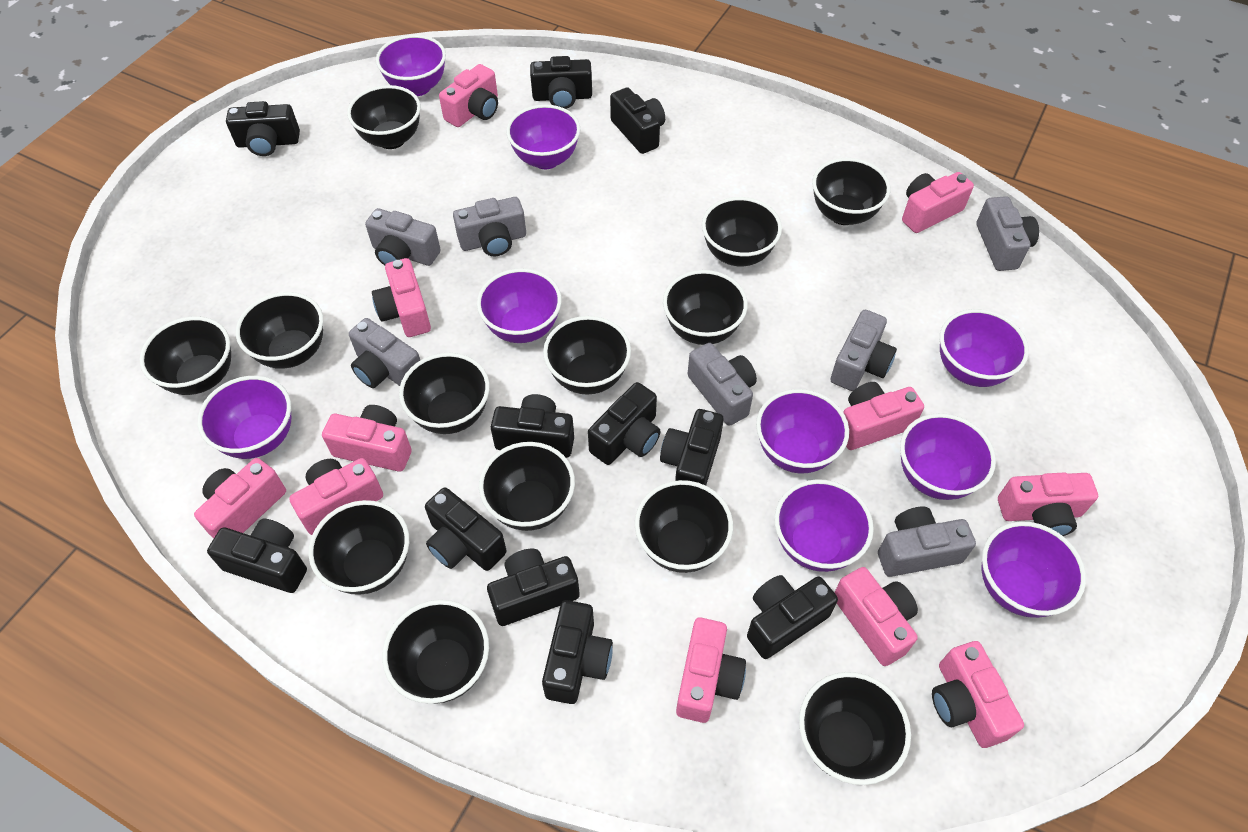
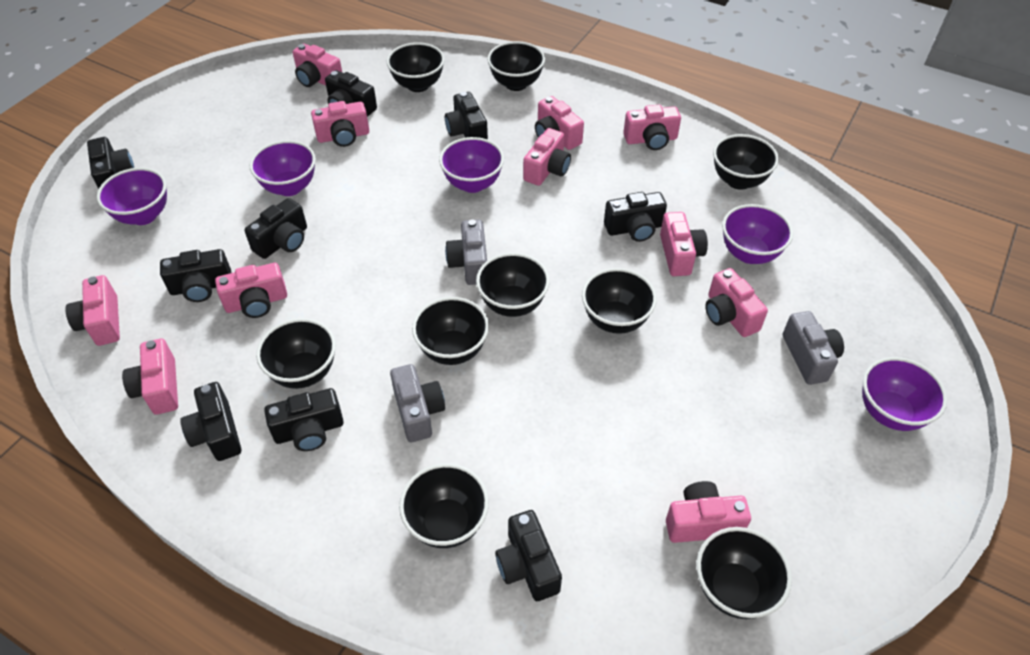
black bowl: [139,316,231,395] [236,292,323,369] [308,500,409,595] [347,85,421,149] [382,600,489,704] [399,353,490,434] [479,442,575,531] [543,316,631,395] [635,480,733,573] [663,270,748,345] [702,197,782,267] [799,672,911,785] [812,158,890,225] = 13 -> [256,318,336,389] [387,42,445,92] [399,463,489,548] [412,297,489,365] [476,253,550,317] [487,41,545,91] [582,268,657,334] [697,527,792,619] [713,134,779,190] = 9
black camera: [207,519,307,593] [226,101,300,156] [425,487,507,571] [487,549,580,626] [491,394,574,458] [530,56,592,109] [542,600,613,704] [588,382,661,465] [610,87,665,154] [660,409,724,486] [747,575,838,659] = 11 -> [87,137,134,189] [160,249,231,302] [180,382,241,461] [244,198,307,259] [264,388,344,451] [325,70,377,117] [445,92,488,140] [495,510,562,601] [604,192,667,242] = 9
grey camera: [349,318,420,388] [365,208,441,266] [453,197,526,256] [688,343,757,426] [830,310,897,391] [878,507,976,577] [976,196,1039,271] = 7 -> [390,364,445,442] [445,219,487,285] [783,311,844,385] = 3
purple bowl: [197,376,291,459] [376,35,446,96] [477,268,562,343] [506,104,581,169] [756,389,849,473] [774,479,874,572] [900,413,996,500] [940,309,1029,387] [981,521,1086,618] = 9 -> [97,168,167,225] [250,140,316,196] [439,137,504,193] [722,204,793,264] [862,357,947,431] = 5

